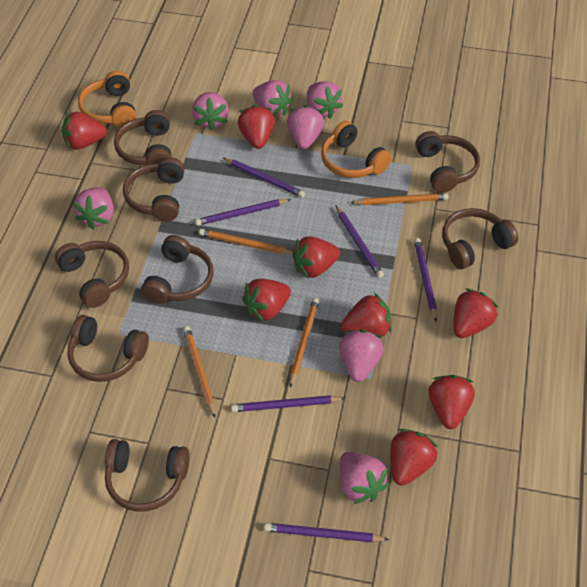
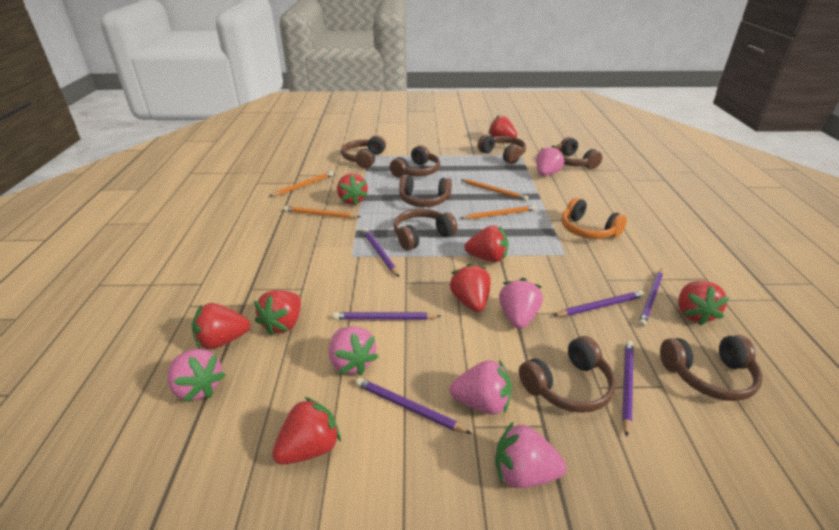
orange headphones: [78,71,137,128] [321,121,392,178] = 2 -> [561,197,627,239] = 1
pink strawberry: [73,187,114,229] [192,92,229,131] [252,80,293,117] [287,105,324,149] [307,81,343,119] [339,330,384,382] [340,452,389,504] = 7 -> [168,349,226,402] [329,326,378,376] [449,360,512,415] [495,422,566,488] [499,278,543,329] [536,145,565,176] = 6

